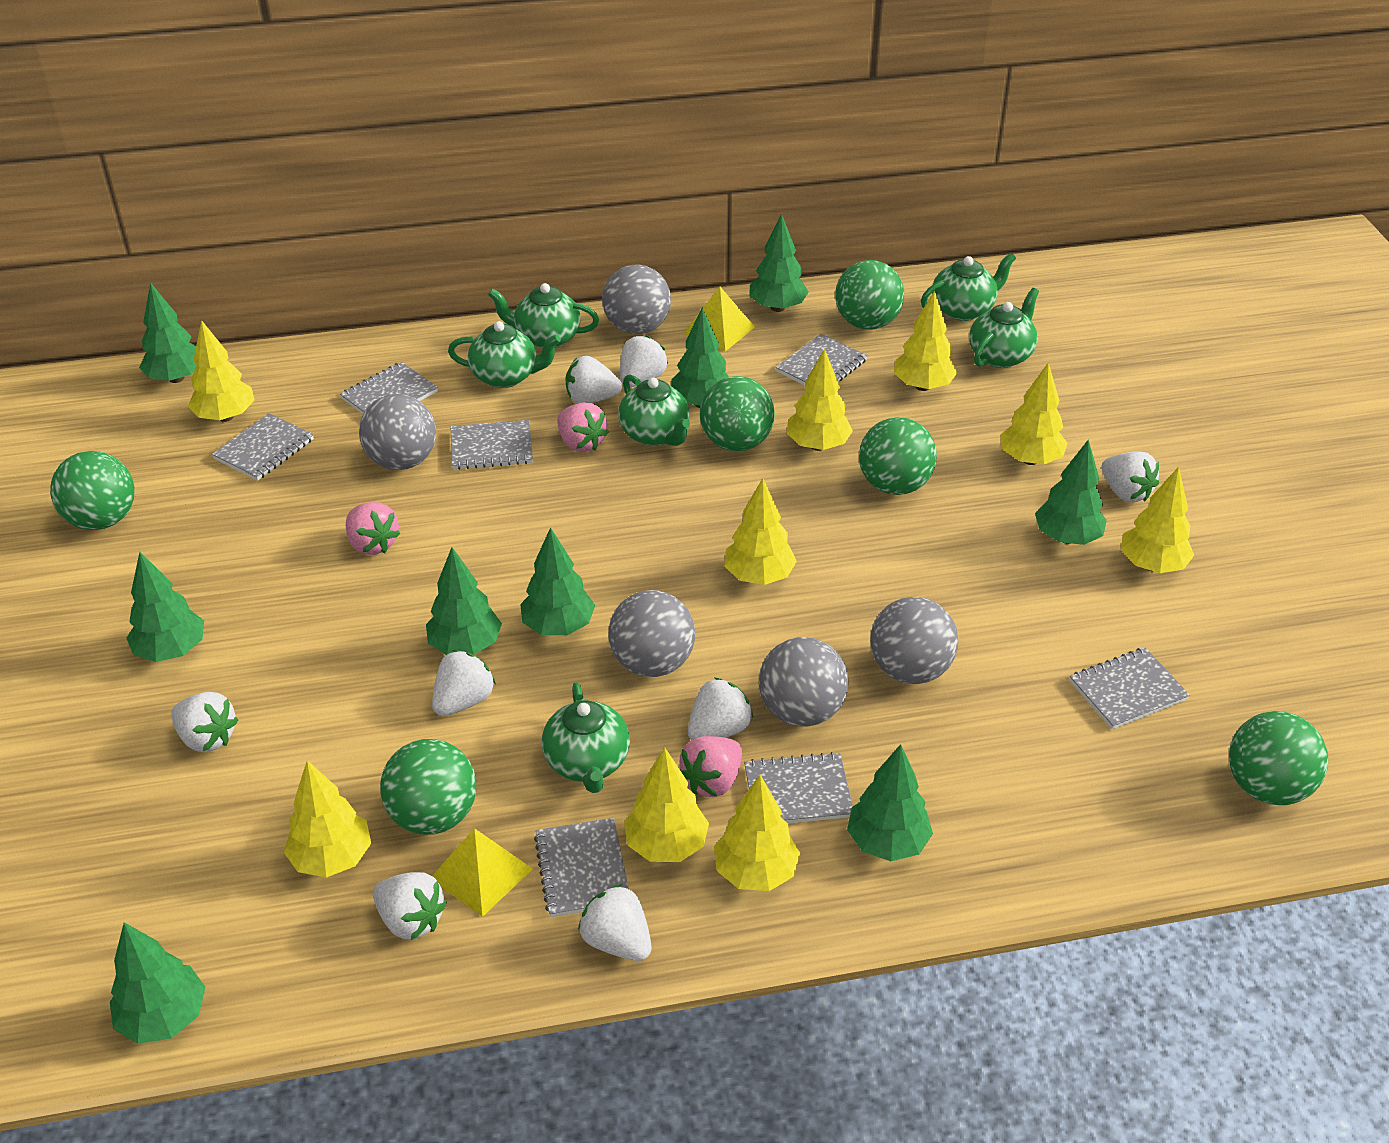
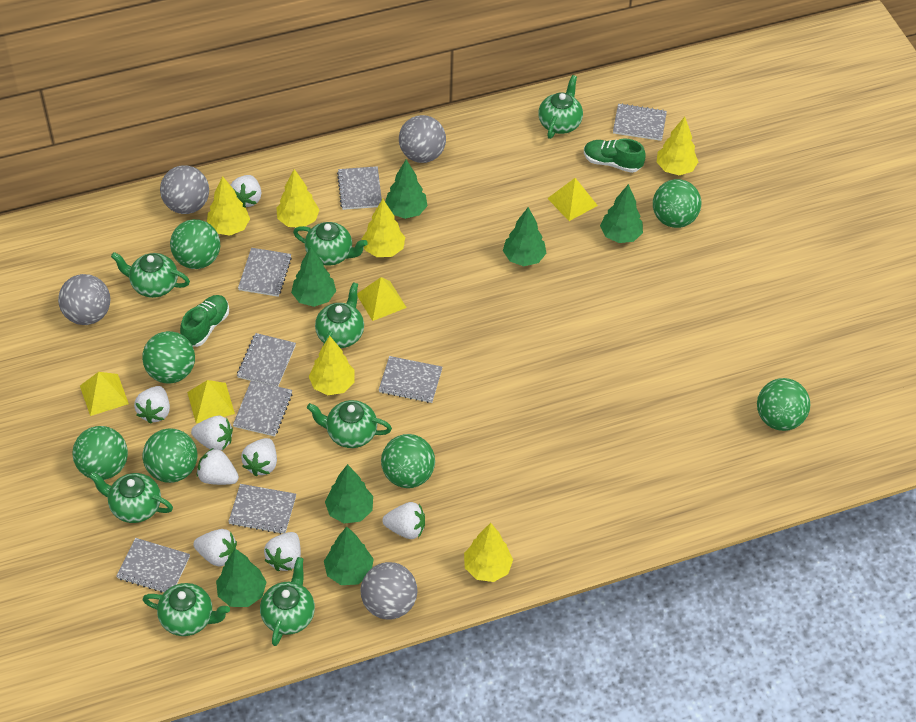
green ball: [50,451,135,530] [380,739,476,835] [700,376,775,451] [835,260,904,329] [859,417,937,495] [1229,711,1328,805] = 6 -> [72,426,128,480] [142,331,195,384] [143,428,197,483] [170,219,220,269] [381,434,435,488] [653,179,701,228] [757,378,810,431] = 7
green shoe: none = 0 -> [180,295,229,347] [584,139,646,173] = 2
green teapot: [448,321,561,388] [488,283,599,348] [542,682,630,793] [618,374,690,446] [921,253,1016,321] [969,288,1039,368] = 6 -> [89,472,173,523] [111,252,190,298] [142,583,230,636] [260,557,315,646] [293,222,368,266] [307,400,392,448] [315,282,364,348] [538,75,583,139] = 8
green tree: [110,922,205,1044] [126,552,204,662] [139,282,197,383] [426,547,502,655] [520,527,595,635] [671,307,729,408] [749,214,809,312] [847,744,933,861] [1035,440,1107,545] = 9 -> [216,549,266,607] [291,247,336,307] [324,527,374,585] [325,464,373,524] [385,160,428,219] [503,207,546,266] [600,184,643,243] = 7
grey ball: [359,394,436,470] [602,265,671,334] [609,590,695,677] [759,637,849,727] [870,597,958,684] = 5 -> [58,274,110,325] [160,165,209,214] [360,562,418,620] [399,115,446,163] = 4
grey notebook: [212,413,314,481] [340,362,438,414] [451,420,533,470] [534,818,629,917] [744,752,853,823] [776,334,868,385] [1070,647,1190,729] = 7 -> [116,538,190,593] [228,484,296,534] [233,380,292,437] [237,333,296,386] [238,248,292,297] [337,166,382,210] [379,356,443,403] [613,103,667,141] = 8
pink strawberry: [346,502,401,555] [557,402,609,452] [679,736,742,797] = 3 -> none = 0
yellow pyramid: [432,828,533,917] [684,287,755,351] = 2 -> [80,372,129,416] [187,380,235,423] [357,277,407,321] [547,178,598,221] = 4
yellow tree: [188,320,255,422] [284,760,371,878] [624,747,709,862] [714,775,800,891] [724,478,797,585] [787,348,853,451] [894,290,958,391] [1000,363,1068,465] [1121,467,1194,573] = 9 -> [207,176,250,236] [276,169,319,227] [309,336,354,395] [362,199,405,257] [464,523,513,582] [657,117,698,175] = 6

